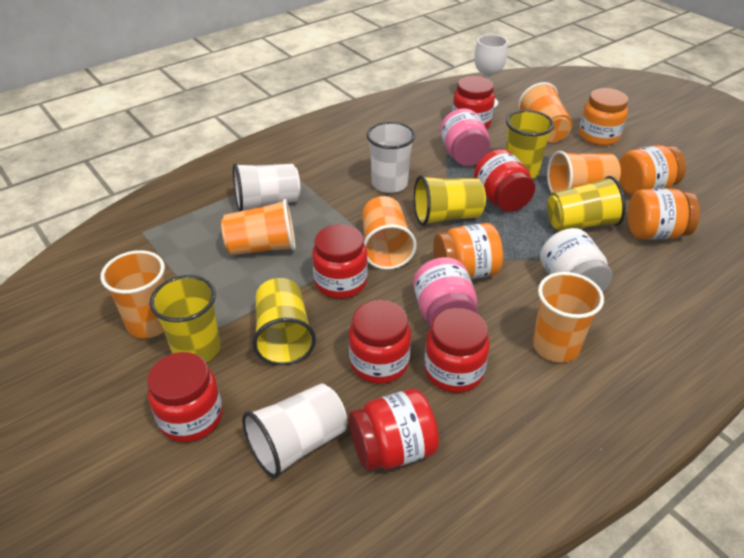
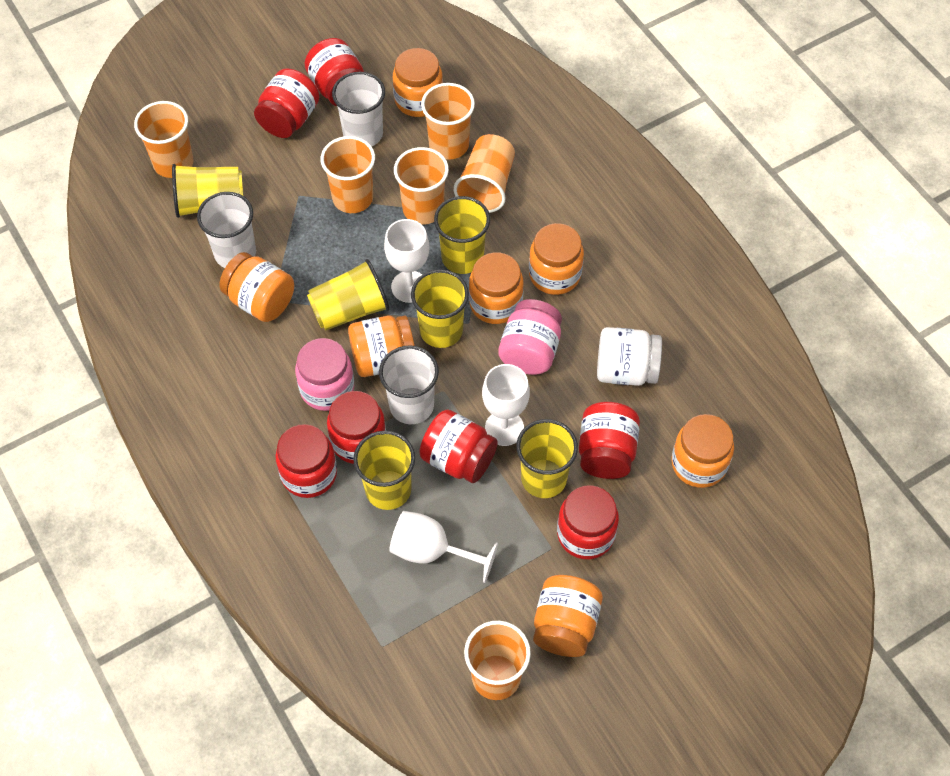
orange jar: [433,223,503,279] [579,88,629,146] [619,145,686,195] [628,189,700,240] = 4 -> [219,252,294,322] [348,315,415,377] [393,48,443,117] [469,252,524,324] [529,223,584,295] [533,575,603,657] [671,414,734,488] = 7
white goblet: [474,35,508,108] = 1 -> [384,219,429,303] [389,511,498,583] [482,364,530,446] = 3
yellow cup: [149,275,220,363] [253,278,316,365] [414,175,486,226] [506,110,554,178] [547,176,626,231] = 5 -> [172,164,243,218] [307,259,390,331] [353,431,415,510] [411,269,469,348] [434,196,490,274] [516,419,578,498] = 6

